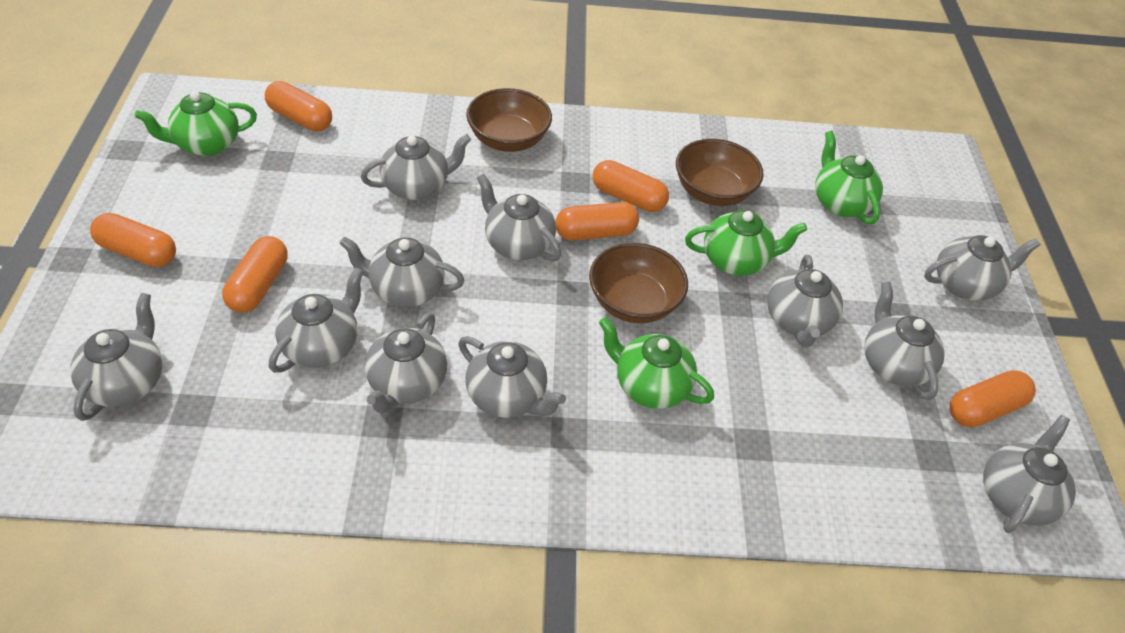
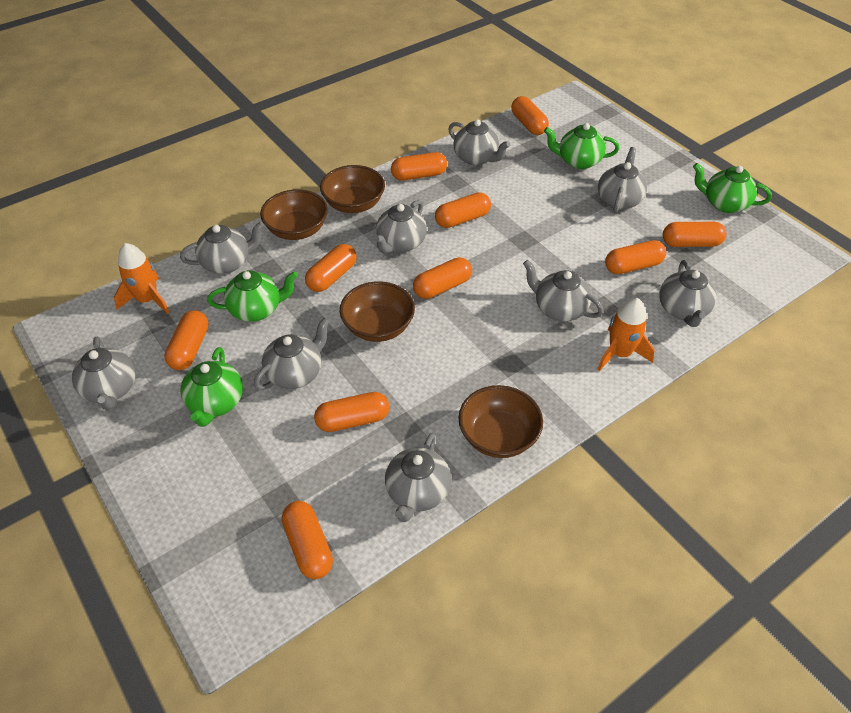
brown bowl: [466,88,552,152] [589,243,688,323] [676,139,764,206] = 3 -> [260,189,328,240] [320,165,385,213] [339,281,415,342] [458,385,543,458] = 4
grey teapot: [70,293,162,421] [269,267,364,373] [339,237,465,307] [361,134,471,200] [365,313,447,414] [458,336,566,418] [477,174,561,262] [767,255,843,347] [864,282,945,400] [924,235,1041,301] [983,415,1076,533] = 11 -> [72,337,136,411] [180,222,264,274] [254,317,330,390] [374,200,427,254] [385,433,451,522] [448,119,511,166] [523,260,603,321] [598,147,647,213] [659,260,717,327] = 9
orange capsule: [90,213,176,267] [222,236,288,313] [265,81,332,132] [555,202,639,241] [593,160,669,212] [950,370,1036,427] = 6 -> [164,310,209,370] [282,501,333,579] [305,244,357,292] [314,392,390,432] [391,152,447,181] [413,257,472,299] [435,192,491,228] [511,96,549,135] [605,240,666,274] [663,222,727,247] = 10
orange rocket: none = 0 -> [114,243,170,314] [597,298,655,371] = 2

